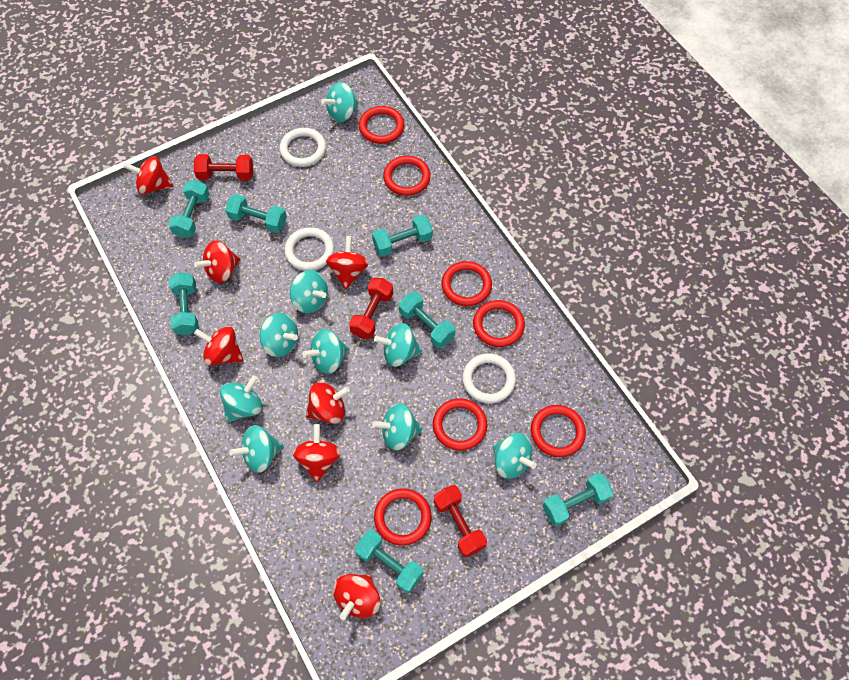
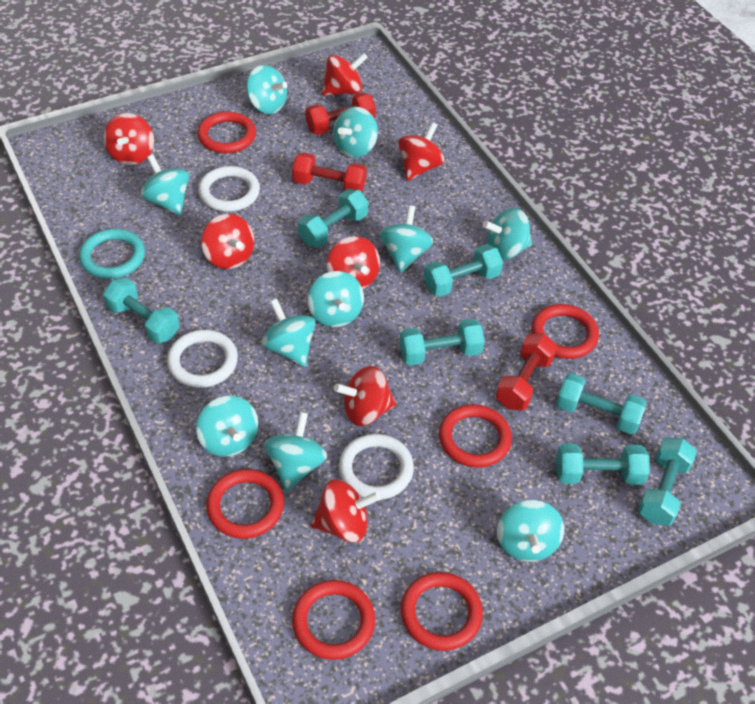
red ring: [359,106,404,144] [374,488,432,546] [383,156,431,196] [433,398,487,451] [441,261,492,306] [473,300,525,347] [531,405,586,457] = 7 -> [197,111,256,153] [206,469,284,539] [292,580,375,660] [401,572,483,651] [439,404,512,468] [531,304,599,359] = 6
turquoise ring: none = 0 -> [79,229,145,279] = 1
turquoise spinning top: [220,375,262,422] [230,425,283,473] [260,313,298,357] [290,270,328,313] [302,329,349,374] [321,82,359,122] [372,403,422,450] [374,323,422,367] [493,433,537,479] = 9 -> [140,154,189,216] [196,396,258,457] [246,65,287,114] [262,299,316,367] [264,412,327,491] [308,271,364,327] [333,107,378,158] [380,205,433,273] [483,208,532,260] [497,500,564,562] = 10

